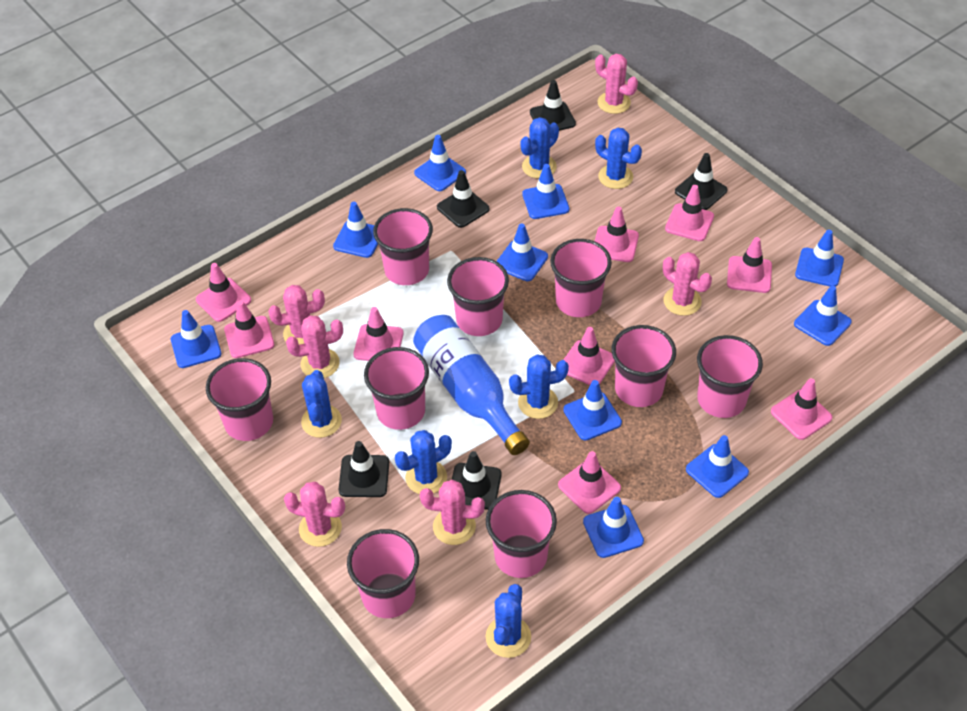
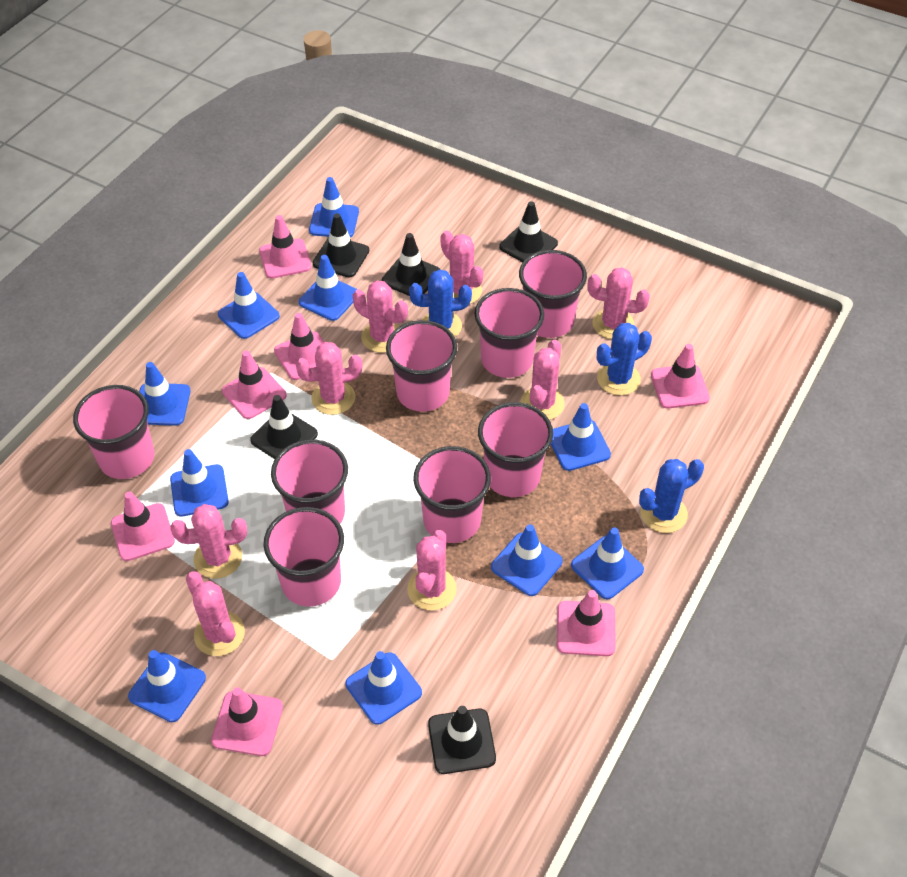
blue bottle: [413,315,530,455] = 1 -> none = 0
blue cactus: [301,370,342,438] [395,430,452,494] [486,584,531,658] [509,354,569,419] [520,117,559,179] [595,128,642,189] = 6 -> [409,270,472,337] [597,323,652,396] [639,459,704,533] = 3
pink cactus: [268,285,325,345] [284,482,345,547] [286,315,343,378] [420,480,485,545] [595,54,638,114] [663,252,712,316] = 6 -> [170,504,247,579] [186,572,245,656] [296,342,362,415] [353,281,408,353] [407,530,457,611] [440,231,483,304] [521,340,565,420] [587,267,650,339] = 8
pink cup: [206,358,273,441] [347,529,419,618] [364,347,429,430] [373,208,433,285] [447,257,509,336] [486,490,557,578] [550,239,612,317] [612,325,676,407] [697,335,763,418] = 9 -> [73,385,154,479] [263,507,344,607] [271,440,348,524] [386,320,457,412] [413,446,491,543] [475,288,544,378] [478,402,553,497] [519,250,587,338] = 8
pink traffic cone: [196,263,251,322] [224,300,275,358] [353,307,404,361] [558,451,621,514] [563,327,615,385] [595,206,639,262] [665,185,714,241] [727,237,772,293] [771,378,832,440] = 9 -> [111,492,175,561] [211,687,283,756] [222,351,286,419] [259,215,312,279] [274,313,324,380] [557,590,616,656] [651,344,710,409] = 7

